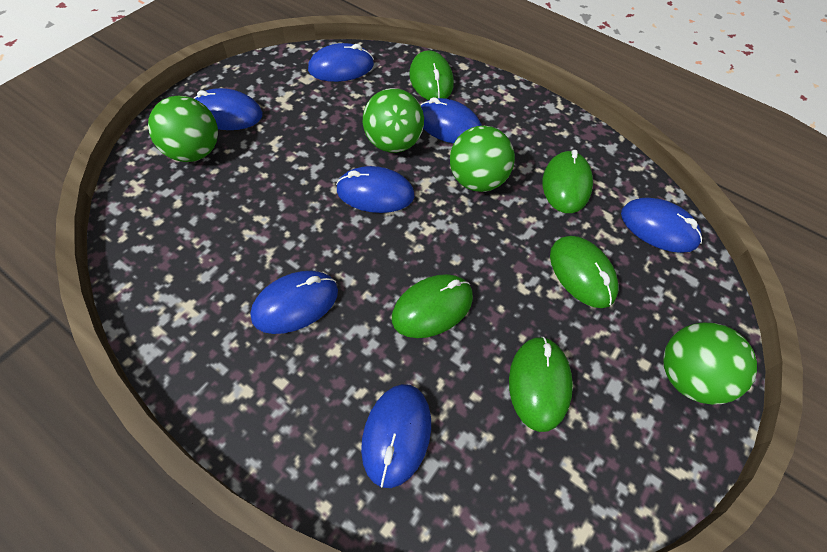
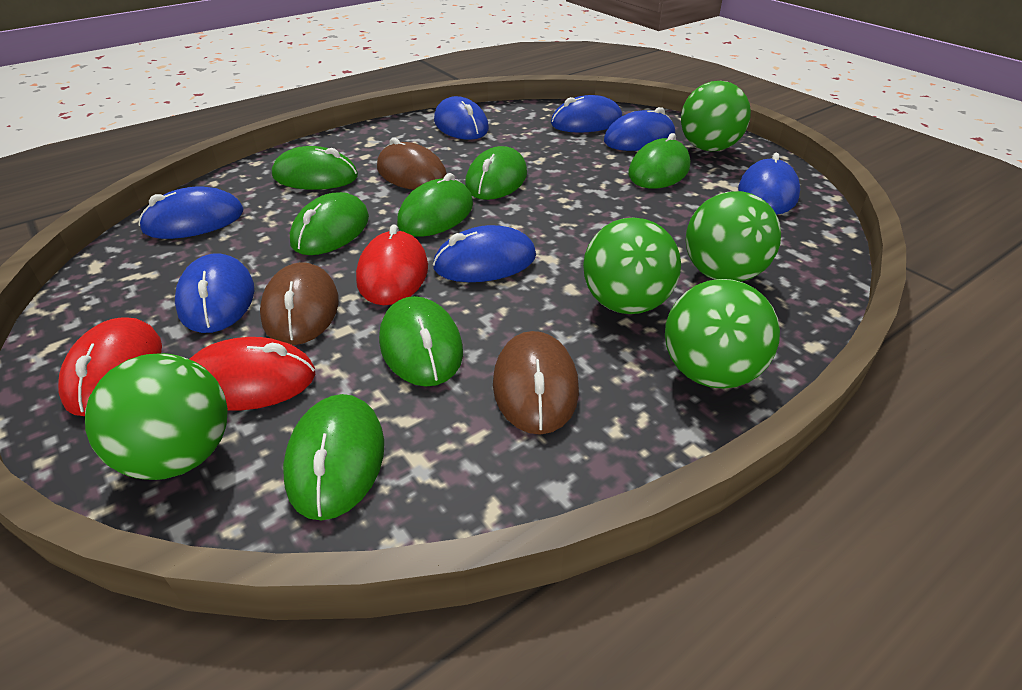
brown mouse: none = 0 -> [260,262,339,345] [377,138,447,190] [493,331,579,435] = 3
green ball: [148,96,218,162] [363,88,424,153] [450,126,515,192] [663,322,757,405] = 4 -> [85,353,228,480] [583,217,681,314] [665,279,780,389] [681,81,751,151] [686,191,781,282] = 5
green mouse: [392,274,473,338] [409,50,454,100] [509,337,573,432] [543,150,593,213] [550,236,619,308] = 5 -> [272,146,358,190] [283,394,384,520] [290,192,369,255] [379,296,463,387] [397,173,473,237] [465,146,527,200] [628,133,690,188] = 7
red mouse: none = 0 -> [58,318,162,416] [190,337,315,411] [356,224,428,305] = 3

